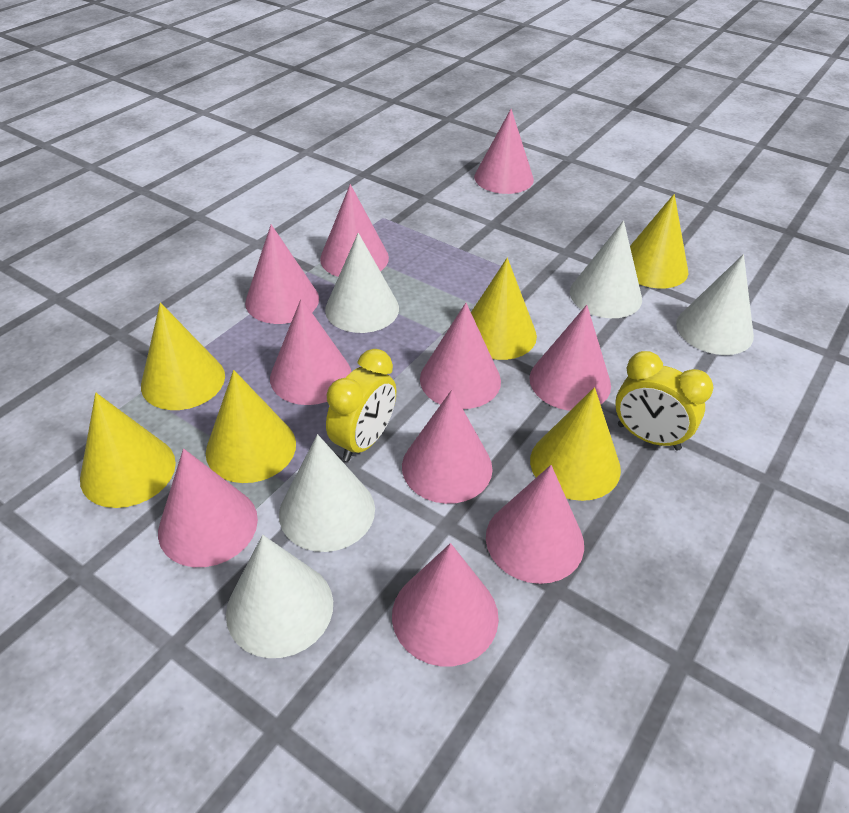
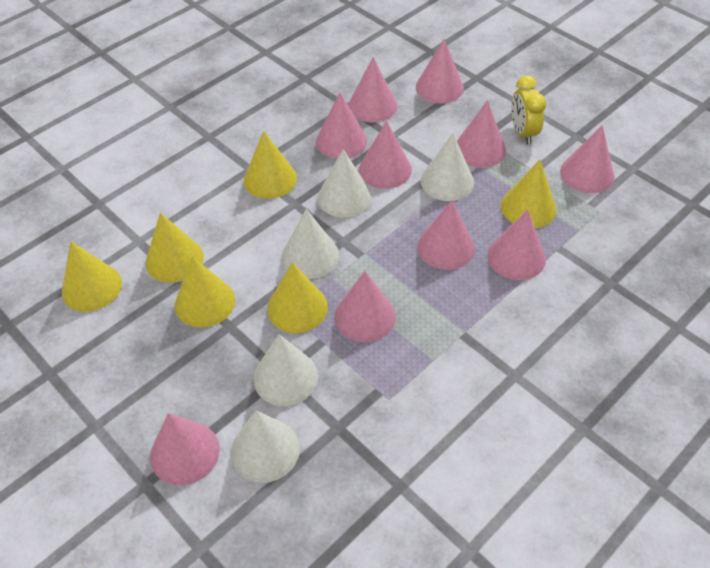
yellow clock: [326,349,396,461] [615,351,713,451] = 2 -> [511,75,546,145] = 1

